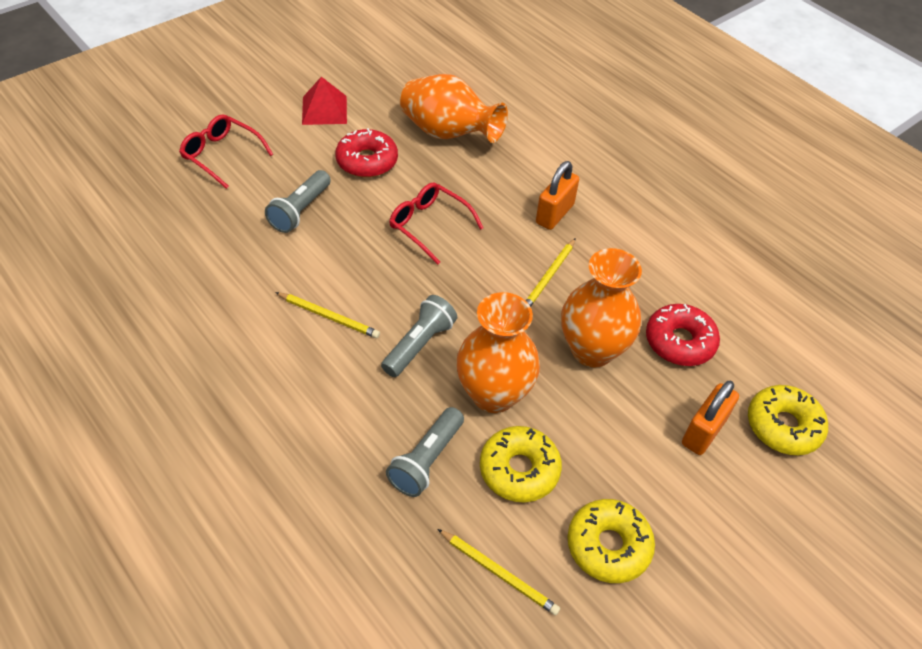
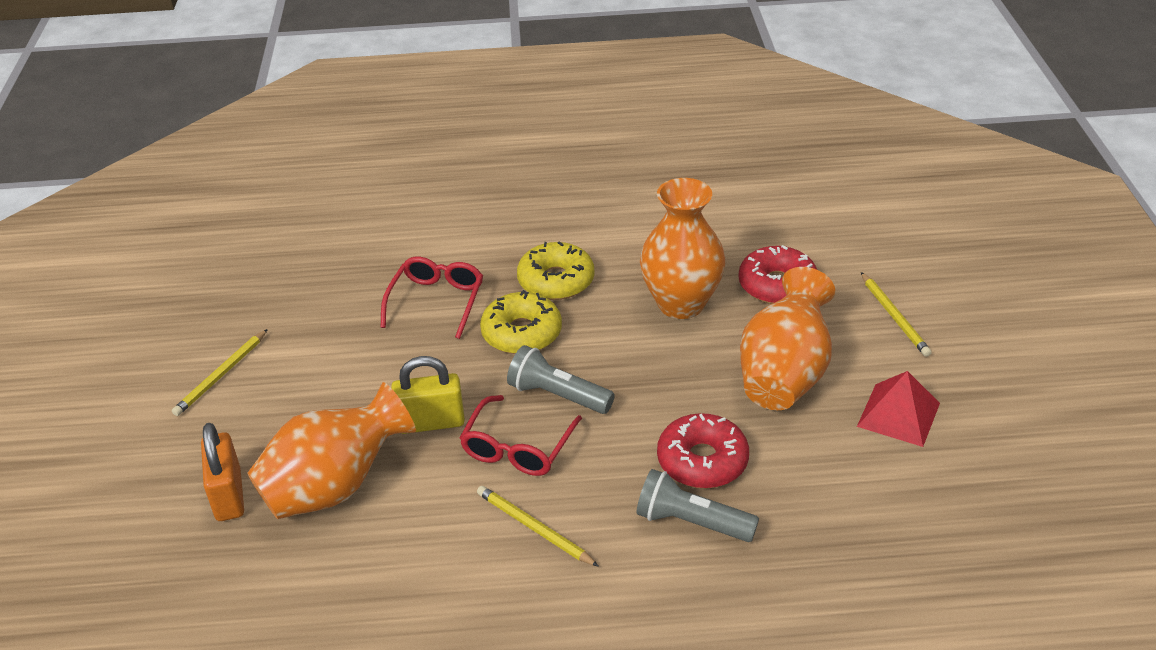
grey flashlight: [265,170,331,233] [381,295,457,377] [386,407,464,497] = 3 -> [507,345,615,414] [636,469,759,542] = 2
orange padlock: [536,161,579,230] [682,381,739,455] = 2 -> [201,423,244,521] = 1
yellow donut: [480,426,562,503] [567,499,655,583] [748,385,828,455] = 3 -> [480,290,562,354] [517,242,594,300] = 2
yellow padlock: none = 0 -> [391,356,465,434] = 1

